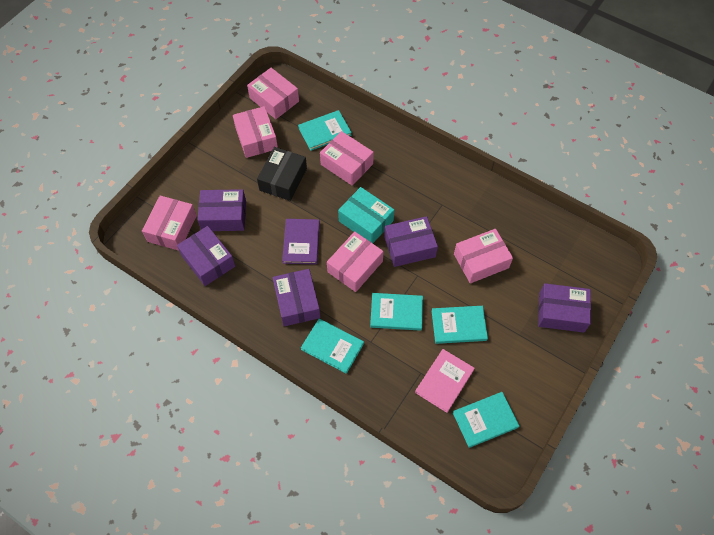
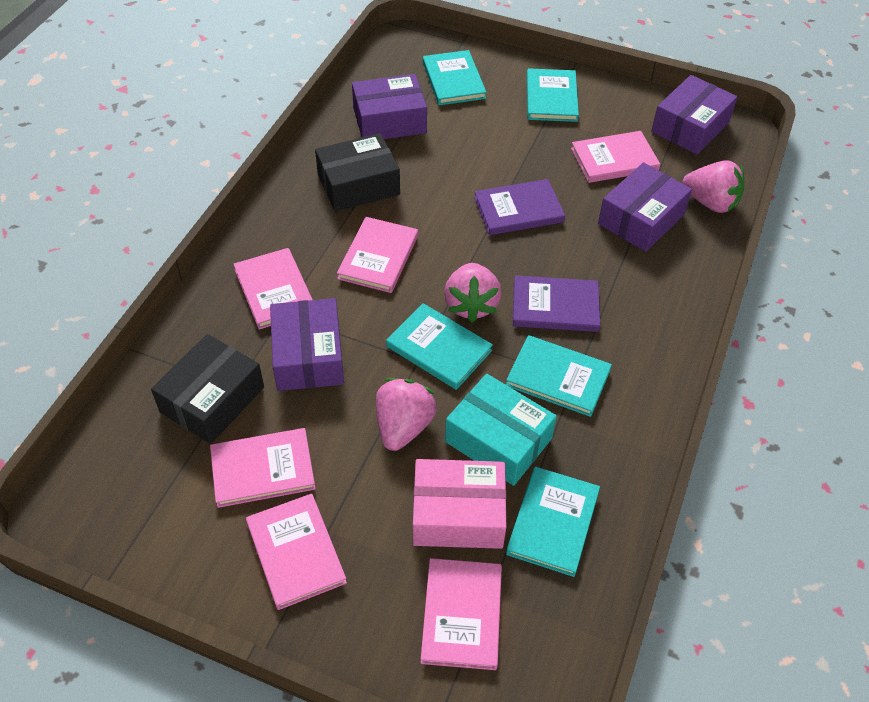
black box: [257,147,307,201] = 1 -> [151,334,264,444] [315,133,400,211] = 2
pink book: [415,349,475,413] = 1 -> [210,428,316,508] [233,248,313,330] [246,494,347,610] [337,217,418,293] [421,558,502,670] [571,131,660,183] = 6
pink box: [142,196,197,251] [233,106,278,158] [247,68,299,119] [320,131,374,186] [327,231,384,292] [454,229,513,283] = 6 -> [413,459,506,549] = 1
pink strawberry: none = 0 -> [376,378,437,451] [444,263,501,322] [682,160,744,213] = 3
purple book: [282,219,320,265] = 1 -> [474,179,565,235] [513,275,600,332] = 2
purple box: [177,226,235,286] [197,189,246,231] [273,269,320,326] [384,216,438,267] [538,283,591,333] = 5 -> [270,298,344,391] [352,74,427,139] [598,162,692,252] [651,75,737,155] = 4

